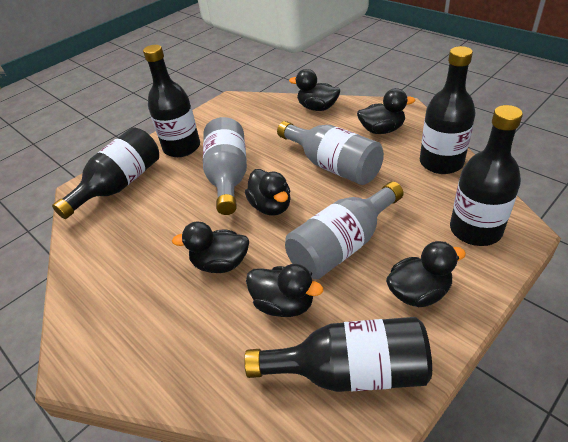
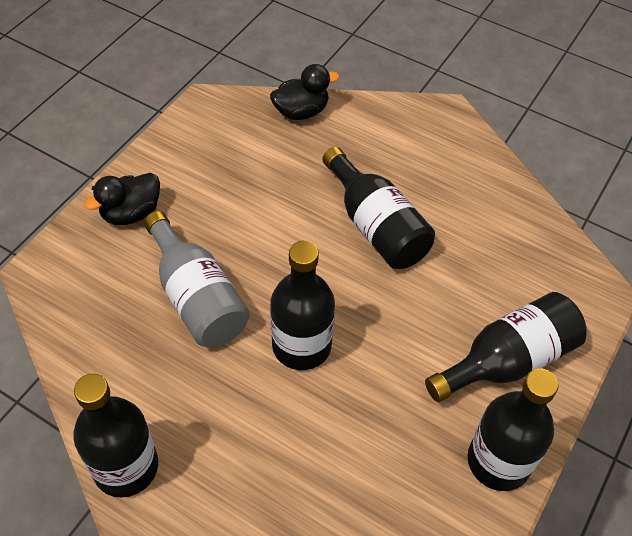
black duck: [172,222,249,273] [245,169,291,216] [246,264,323,317] [289,69,340,111] [357,88,415,134] [386,241,466,307] = 6 -> [84,173,160,225] [270,64,339,120] = 2
grey bottle: [203,117,247,215] [277,121,384,185] [285,181,404,279] = 3 -> [144,211,250,347] = 1

